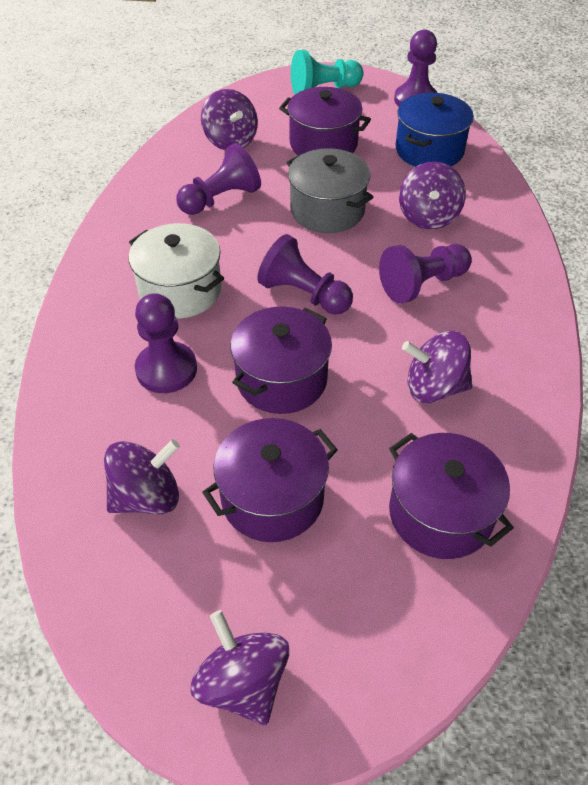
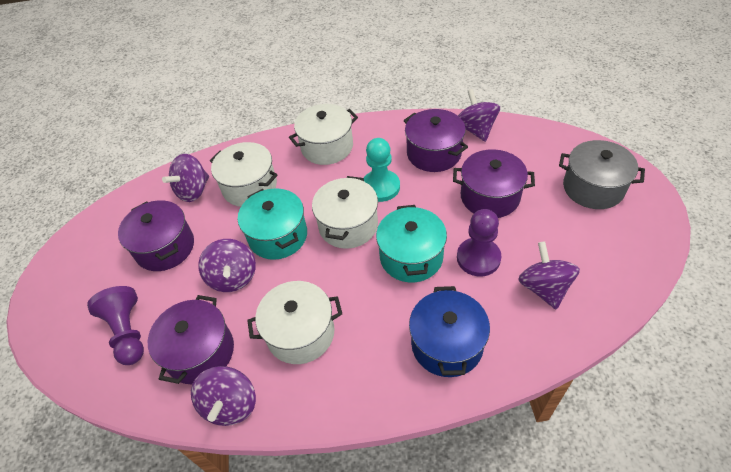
purple pawn: [135,293,197,393] [176,143,261,215] [257,234,353,315] [379,244,472,303] [394,29,438,107] = 5 -> [87,286,144,365] [457,209,501,276] = 2
turquoise pot: none = 0 -> [238,188,307,260] [376,205,447,283] = 2
white pot: [129,223,224,319] = 1 -> [210,142,278,207] [247,281,342,364] [289,104,358,165] [312,176,378,249] = 4

